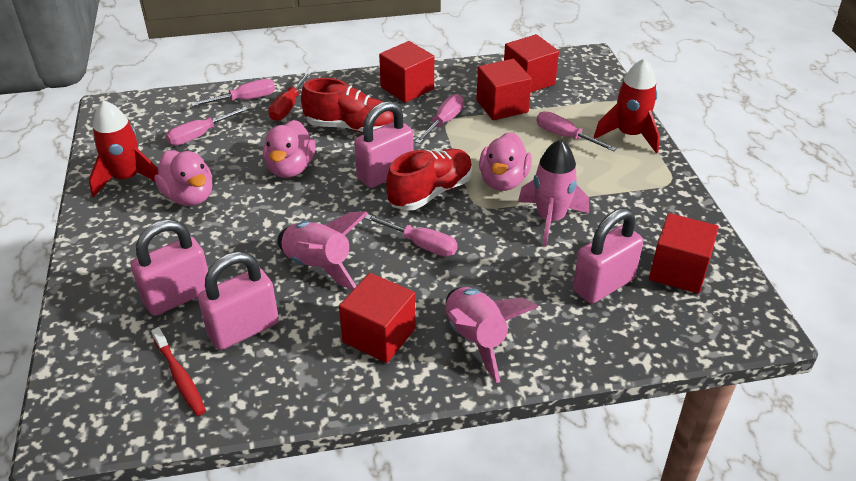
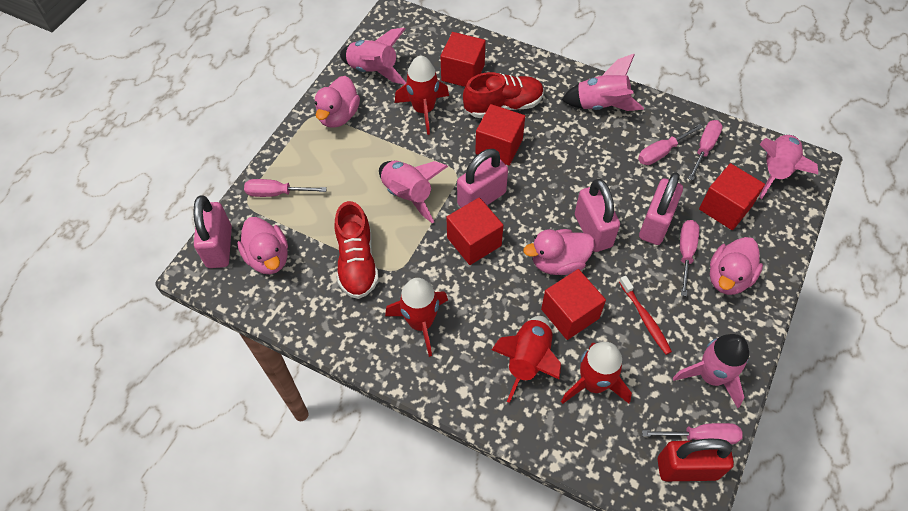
pink duck: [155,150,212,206] [263,120,316,178] [479,132,532,191] = 3 -> [237,217,288,274] [315,76,360,128] [523,229,595,275] [710,237,763,295] = 4
pink rocket: [277,212,368,290] [446,287,538,383] [518,139,589,247] = 3 -> [340,28,406,85] [379,161,448,223] [562,54,644,111] [673,334,749,408] [759,135,818,199] = 5
red padlock: none = 0 -> [658,438,734,481] = 1
red rocket: [89,100,158,198] [594,58,660,153] = 2 -> [385,278,448,357] [395,55,449,135] [492,316,561,403] [561,342,632,404] = 4
red screwdriver: [269,72,311,121] = 1 -> none = 0

